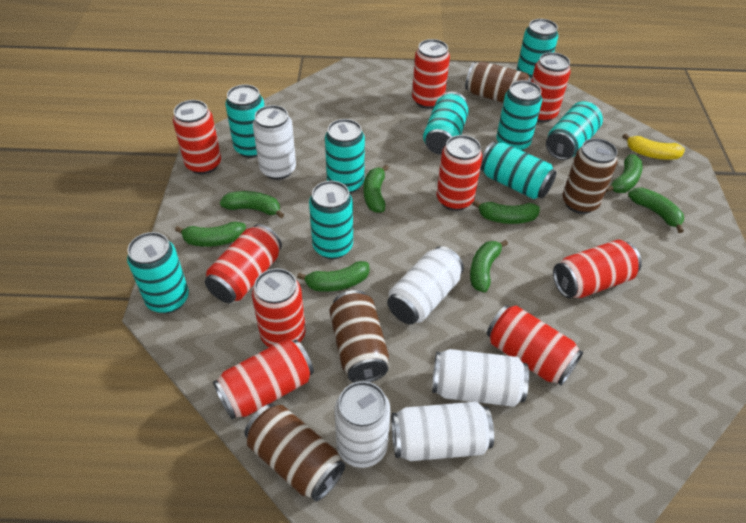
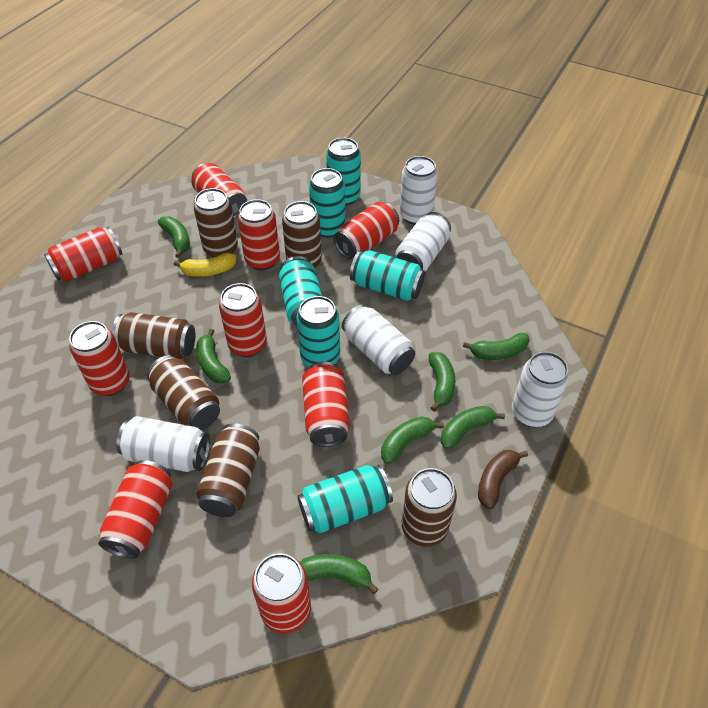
brown banana: none = 0 -> [478,450,528,509] = 1
brown can: [245,404,345,501] [329,290,389,383] [465,62,532,103] [562,138,617,214] = 4 -> [112,312,196,359] [147,355,220,430] [194,188,238,258] [196,423,260,517] [282,201,322,268] [402,468,457,547] = 6
green banana: [175,222,246,247] [220,191,284,218] [297,261,369,292] [364,165,389,213] [470,240,508,293] [473,200,540,224] [606,154,643,193] [628,187,684,233] = 8 -> [158,216,190,258] [196,329,231,384] [300,554,378,594] [381,416,444,464] [429,352,455,412] [441,406,505,450] [463,333,530,360] = 7
turquoise can: [127,232,189,313] [225,84,264,158] [309,181,353,259] [325,119,365,194] [423,92,469,155] [480,141,557,199] [496,80,542,151] [517,19,558,78] [546,101,603,160] = 9 -> [279,256,322,326] [296,296,340,367] [297,465,393,533] [309,168,345,238] [326,138,361,206] [350,250,425,301] = 6

